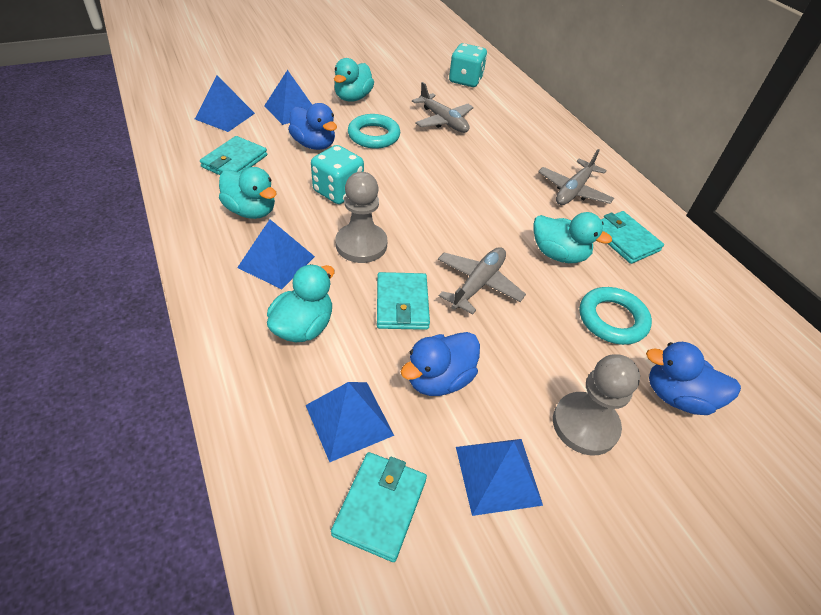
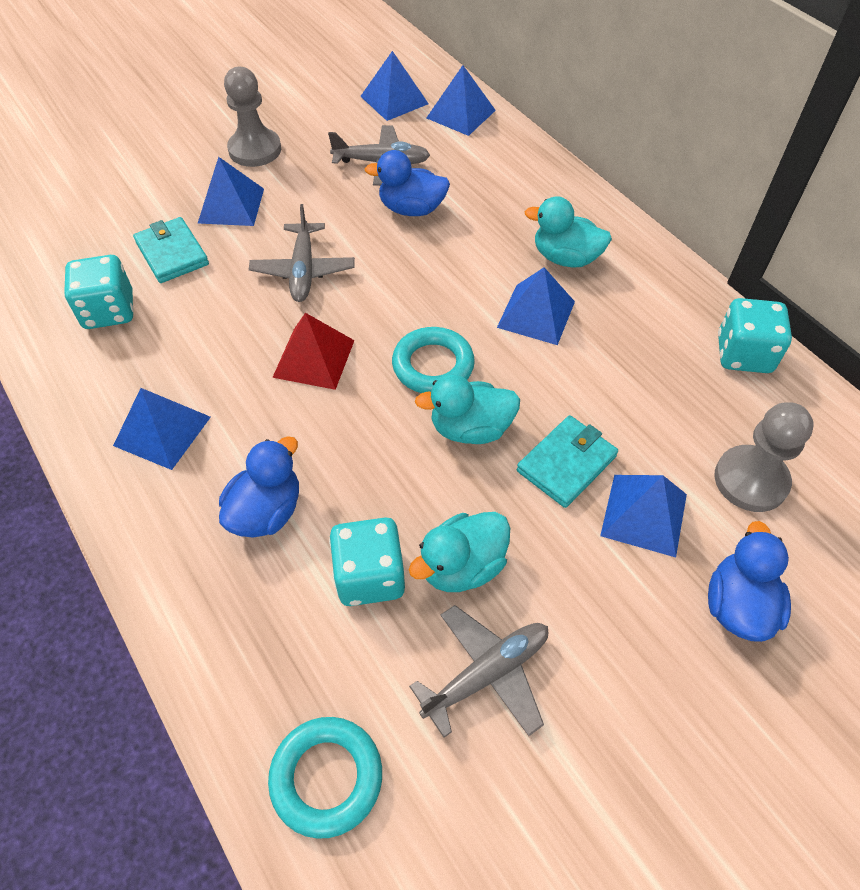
blue pyramid: [195,75,255,132] [237,219,315,289] [264,70,312,125] [306,382,394,462] [456,439,543,516] = 5 -> [113,388,211,470] [198,157,264,226] [360,51,429,121] [426,65,496,136] [497,267,575,345] [600,475,687,557] = 6
red pyramid: none = 0 -> [272,313,355,390] = 1
turquoise dice: [311,145,364,204] [449,43,487,87] = 2 -> [64,255,134,329] [329,517,405,606] [718,298,792,373] = 3
turquoise duck: [219,167,277,219] [267,264,334,342] [334,58,374,102] [533,212,612,263] = 4 -> [409,512,510,592] [415,374,520,444] [525,196,612,268] = 3
turquoise wallet: [200,136,267,175] [331,452,427,562] [377,272,430,330] [601,211,664,264] = 4 -> [133,217,209,283] [517,415,618,508] = 2

